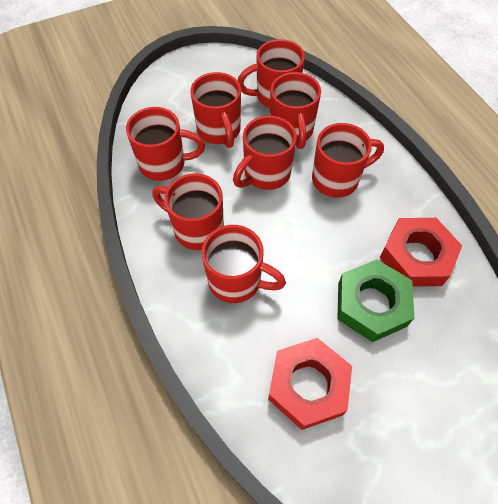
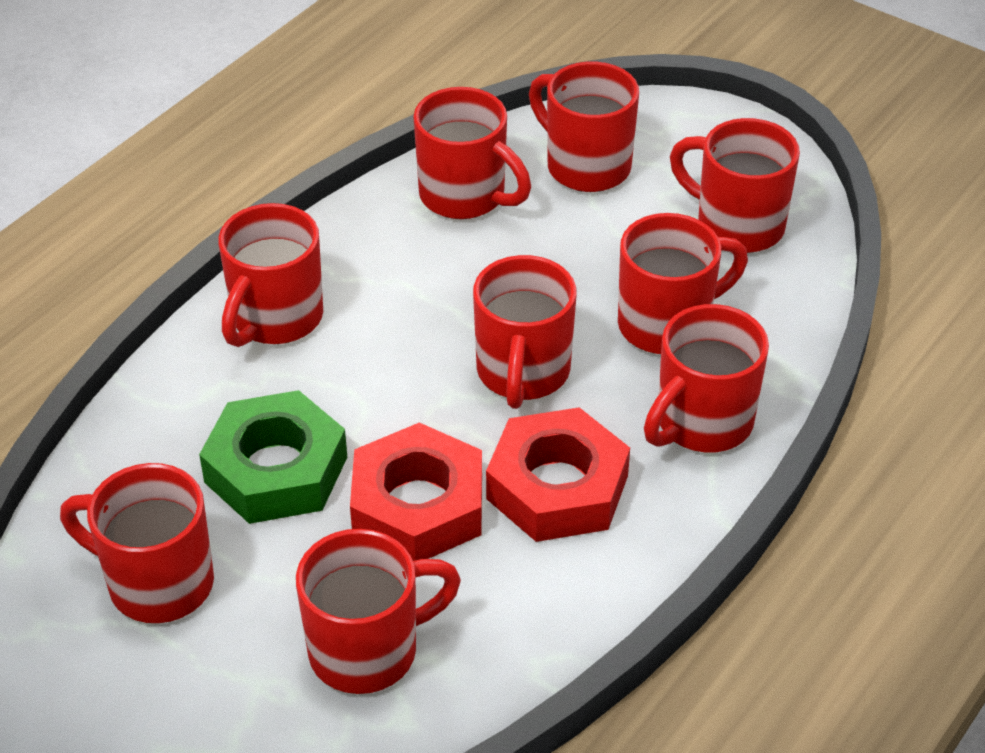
red mug: [126,107,205,181] [152,173,224,250] [190,72,241,148] [201,225,286,303] [233,116,297,190] [238,39,305,108] [270,72,321,149] [312,123,384,198] = 8 -> [60,463,214,623] [218,203,323,347] [296,529,461,694] [413,87,531,219] [473,255,577,409] [529,62,639,192] [618,213,748,354] [644,304,769,453] [670,118,800,253] = 9

